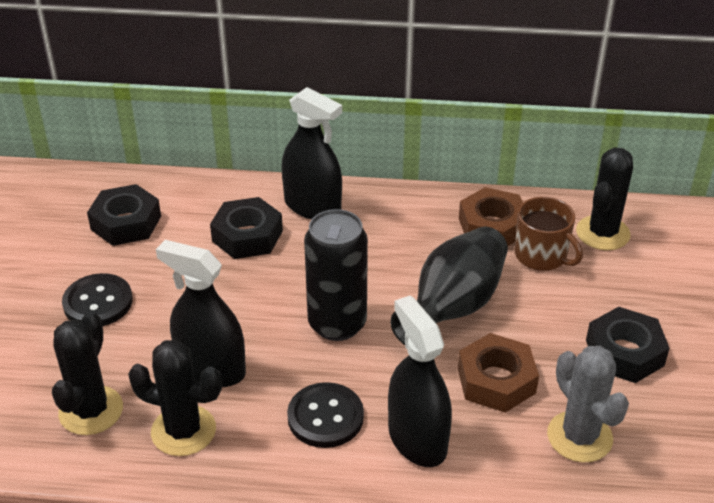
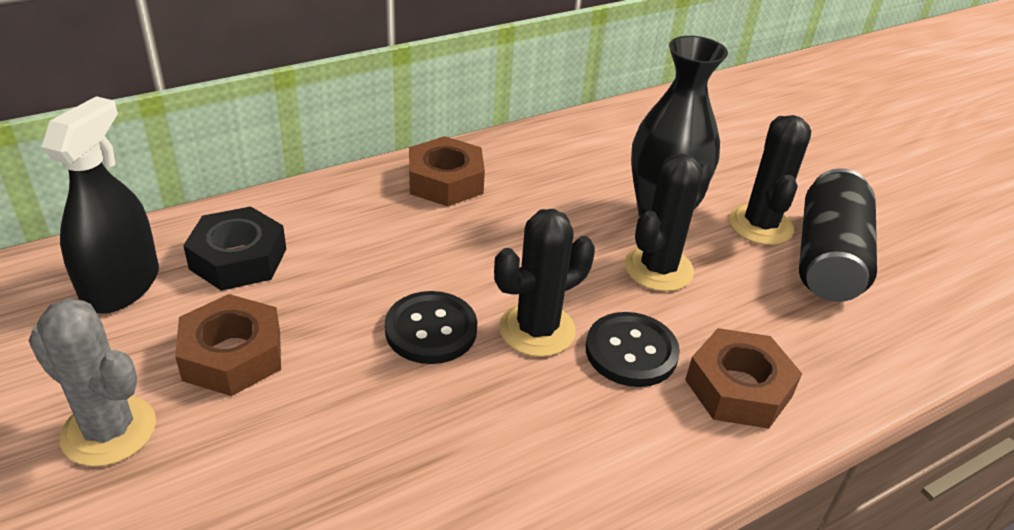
black nut: [87,184,161,246] [210,197,283,259] [586,307,670,383] = 3 -> [183,207,286,291] = 1
black spray bottle: [156,240,246,387] [281,87,342,219] [388,295,452,467] = 3 -> [42,96,159,314] = 1
brown mug: [515,197,583,271] = 1 -> none = 0
brown nut: [458,333,539,413] [459,187,523,246] = 2 -> [175,294,281,396] [409,136,485,206] [685,328,802,428] = 3

